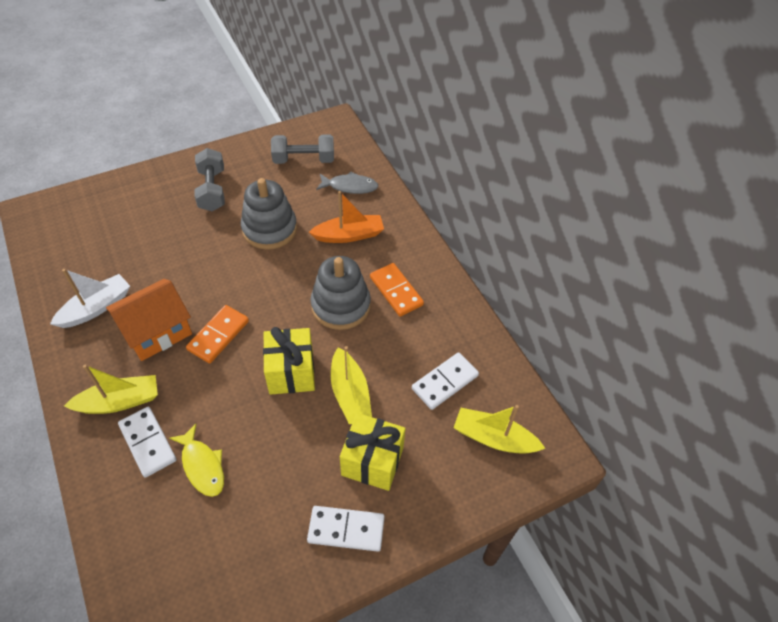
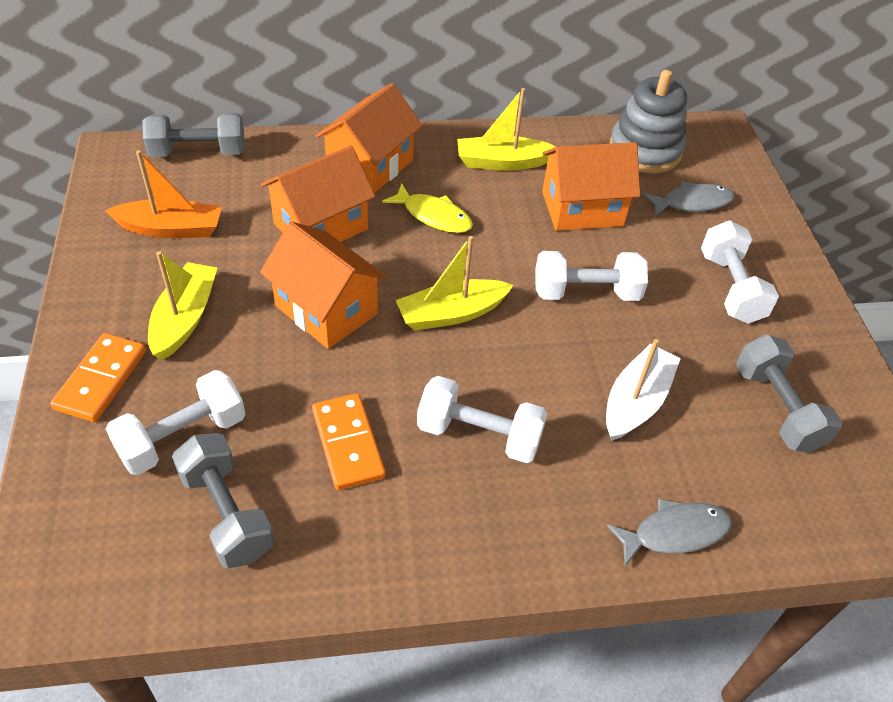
grey dumbbell: [194,148,225,211] [271,135,334,164] = 2 -> [143,113,245,157] [172,433,275,569] [736,334,842,453] = 3
grey fish: [316,171,378,194] = 1 -> [607,499,732,566] [643,181,735,217] = 2
grey stacking toy: [241,178,297,250] [311,256,371,330] = 2 -> [609,70,687,173] = 1
orange house: [106,279,192,361] = 1 -> [260,222,387,349] [261,146,376,242] [316,83,423,193] [542,142,640,231] = 4
white domino: [118,407,176,478] [307,506,385,552] [412,352,479,410] = 3 -> none = 0
white dumbbell: none = 0 -> [106,370,246,475] [417,376,547,463] [535,251,648,301] [701,221,779,324] = 4
yellow gift: [263,327,315,395] [340,413,406,491] = 2 -> none = 0

